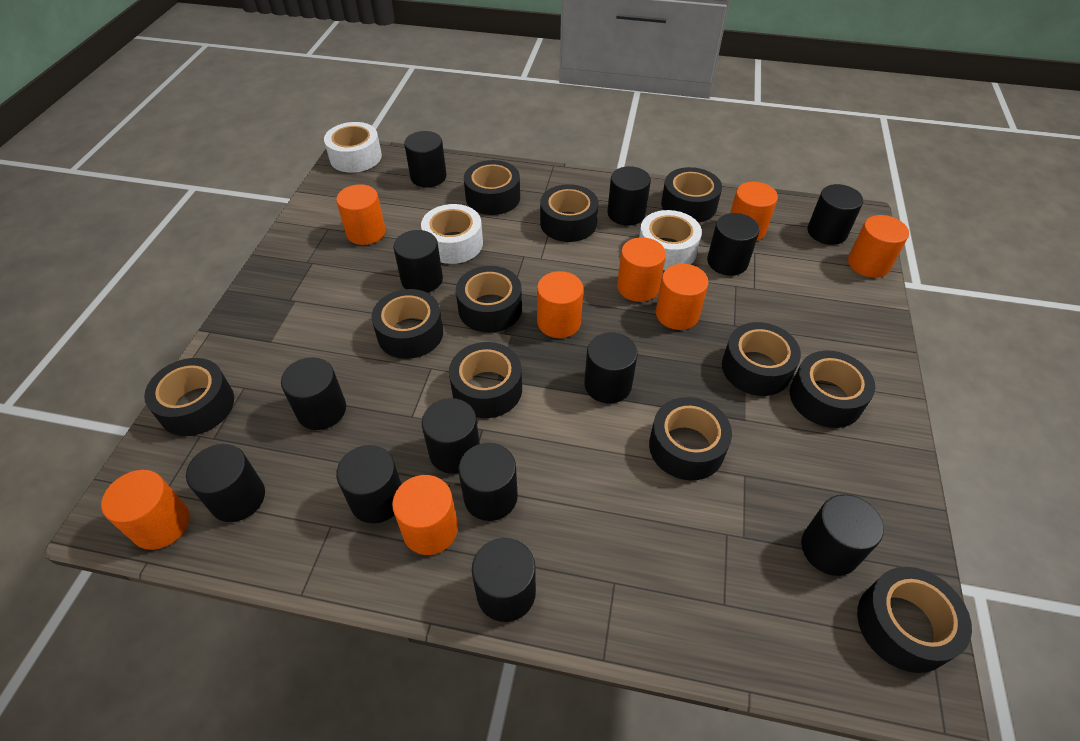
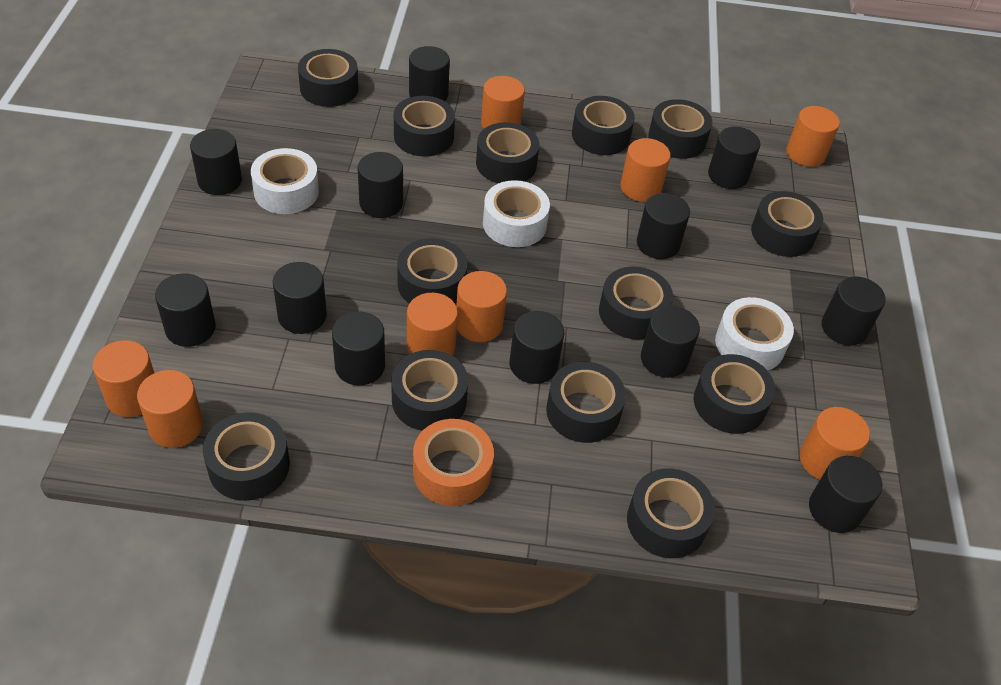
black cylinder: [186,444,265,522] [281,357,346,430] [336,445,402,523] [394,230,443,293] [404,131,446,187] [422,398,480,474] [458,443,518,521] [472,538,536,622] [584,332,638,403] [607,166,651,226] [707,213,760,276] [801,494,884,576] [808,184,863,245] = 13 -> [155,273,216,347] [190,129,242,195] [273,262,327,334] [332,312,385,386] [358,152,403,218] [409,46,450,101] [509,311,564,384] [637,193,690,259] [641,306,700,378] [708,127,760,189] [809,456,882,533] [822,276,886,346] = 12
black tape: [144,358,234,436] [372,289,443,359] [449,342,522,418] [456,266,522,333] [464,160,520,215] [540,184,599,242] [649,397,732,480] [661,167,722,223] [722,322,801,396] [790,351,875,428] [857,567,972,673] = 11 -> [203,412,290,501] [298,49,358,107] [391,350,468,431] [394,96,455,157] [397,238,467,304] [476,122,540,183] [546,362,626,443] [572,96,635,155] [599,266,673,339] [627,468,715,558] [648,99,712,159] [694,354,775,434] [751,191,823,257] = 13
orange tape: none = 0 -> [413,419,494,506] = 1

